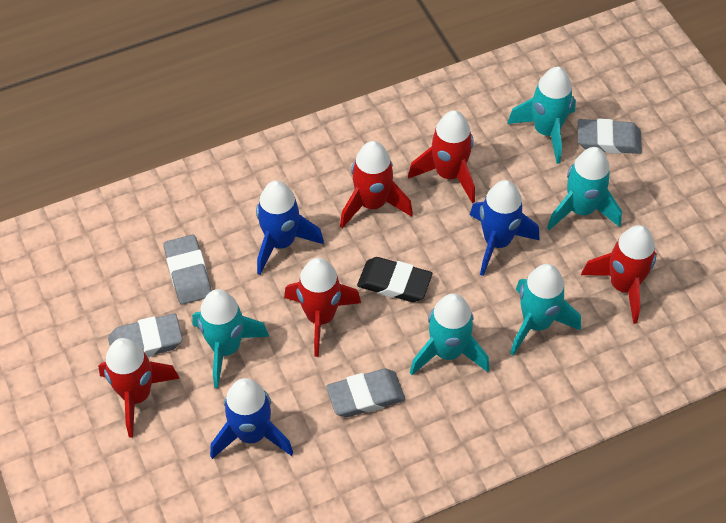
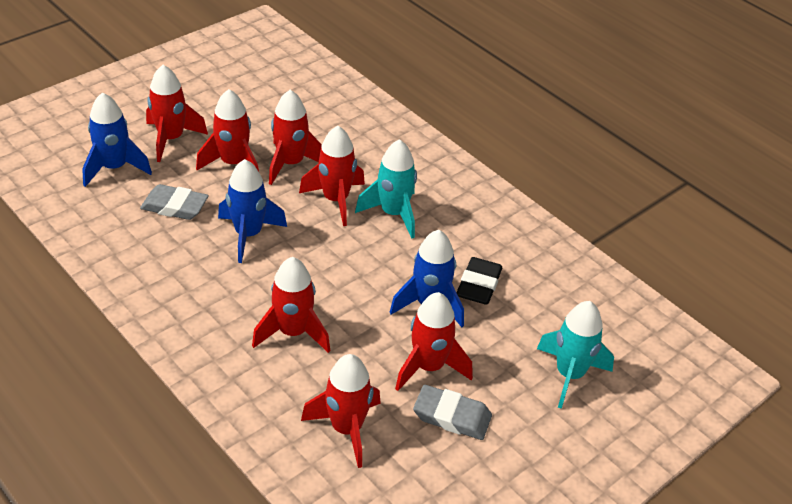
grey eraser: [108,313,182,357] [164,235,212,304] [326,369,405,417] [578,118,642,154] = 4 -> [140,184,209,220] [413,385,492,440] = 2
red rocket: [98,338,180,438] [284,258,361,357] [340,141,413,228] [408,110,475,203] [581,225,657,324] = 5 -> [146,65,208,162] [196,89,259,172] [252,257,330,353] [269,90,322,185] [299,126,365,226] [301,354,381,468] [395,292,473,391] = 7
turquoise rocket: [192,289,269,388] [410,293,489,375] [507,67,576,164] [510,264,581,355] [547,147,622,230] = 5 -> [355,139,417,239] [537,301,614,409] = 2

